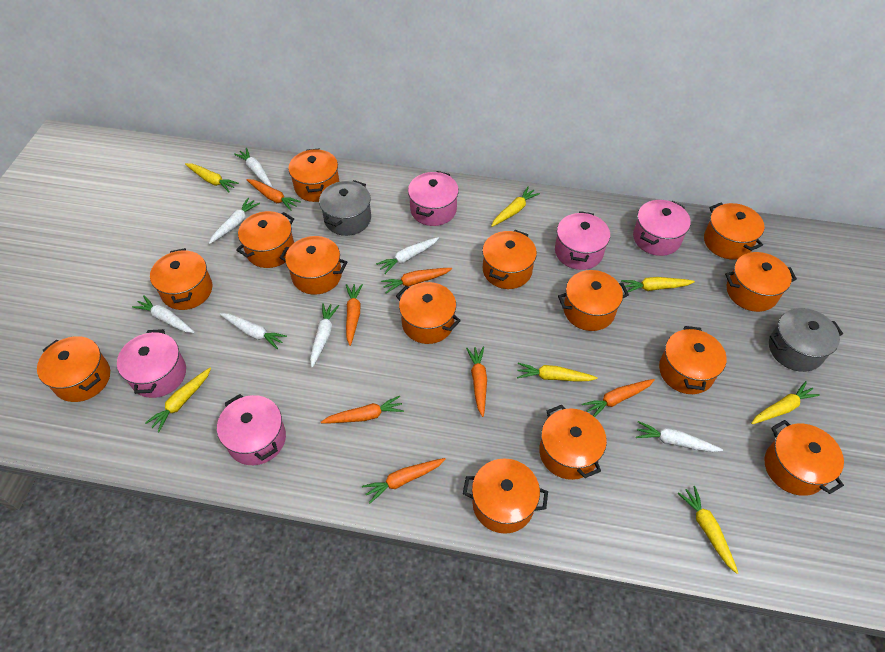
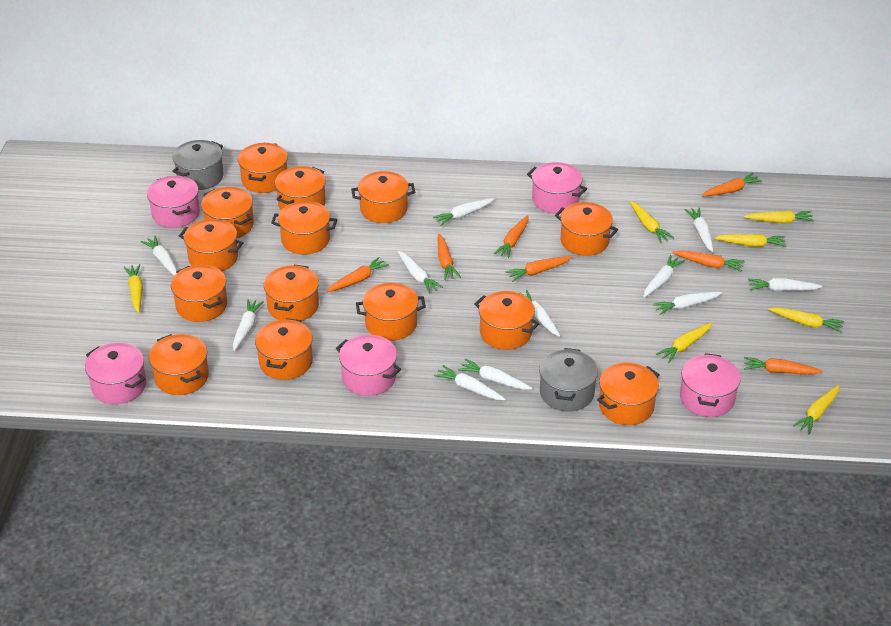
white carrot: [132,295,195,333] [209,198,260,244] [220,313,287,349] [234,148,272,187] [310,303,339,368] [376,237,439,274] [636,421,723,452] = 7 -> [141,236,178,276] [233,299,264,351] [398,251,443,294] [433,198,494,226] [434,365,506,400] [458,359,532,390] [520,290,561,337] [643,255,685,298] [652,292,722,315] [684,207,714,252] [748,278,823,291] = 11

